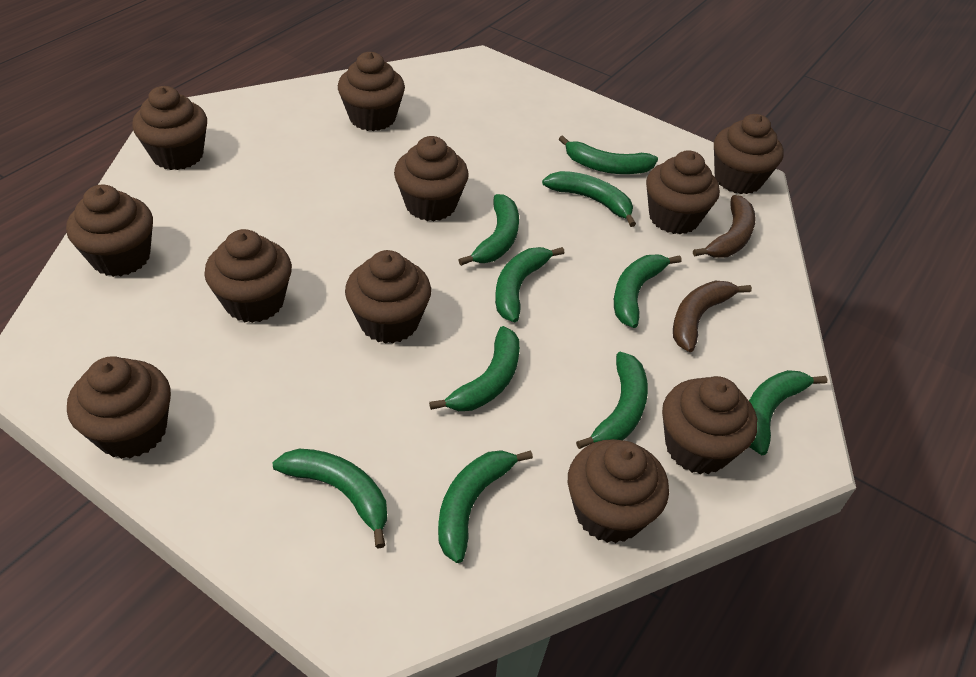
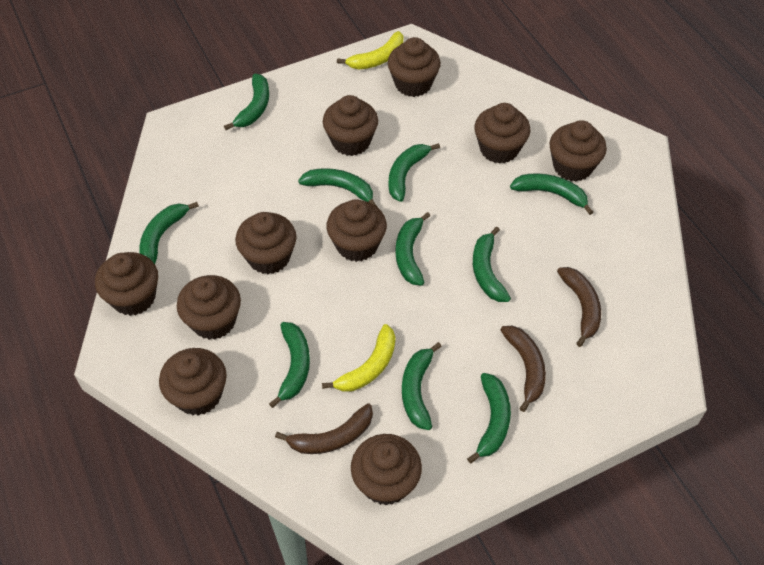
brown banana: [673,281,752,352] [693,195,756,258] = 2 -> [275,403,373,454] [501,326,546,412] [557,267,601,347] = 3
brown cupcake: [66,185,153,277] [67,356,171,459] [132,86,207,170] [204,229,292,323] [338,52,405,131] [345,250,431,344] [394,136,469,221] [568,439,669,543] [646,150,720,234] [662,376,757,474] [714,114,783,194] = 11 -> [95,252,158,316] [159,348,227,416] [177,275,241,340] [235,212,296,274] [323,95,378,156] [326,199,387,262] [351,434,422,505] [388,37,441,97] [474,103,530,164] [549,120,607,181] = 10
yellow banana: none = 0 -> [322,324,395,392] [337,31,403,70] = 2

